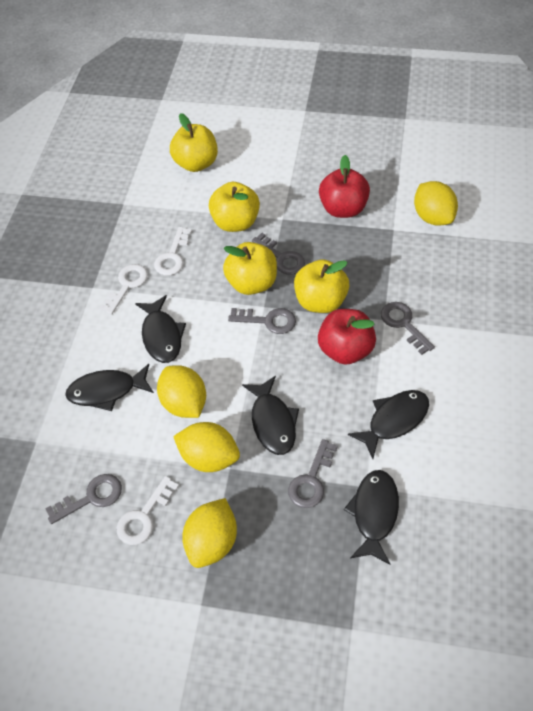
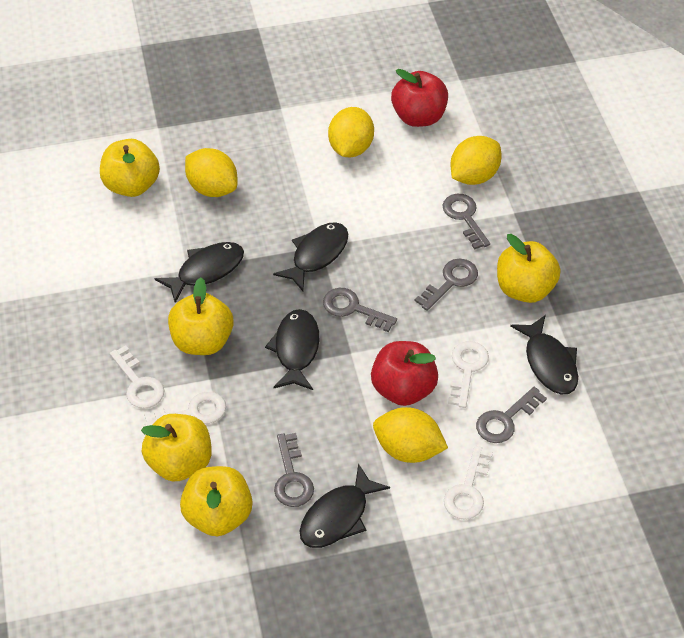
white key: [99,264,148,315] [116,476,179,545] [154,227,192,276] = 3 -> [110,345,165,409] [144,392,226,426] [444,446,493,520] [448,341,489,408] = 4
yellow apple: [170,113,218,172] [209,182,260,232] [223,242,277,295] [294,259,349,313] = 4 -> [100,139,160,197] [141,414,212,482] [168,278,234,355] [180,466,253,536] [497,234,561,303] = 5

